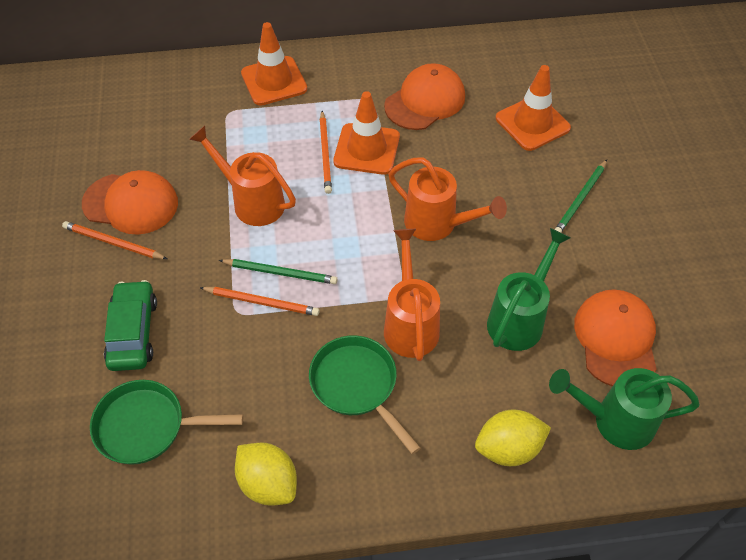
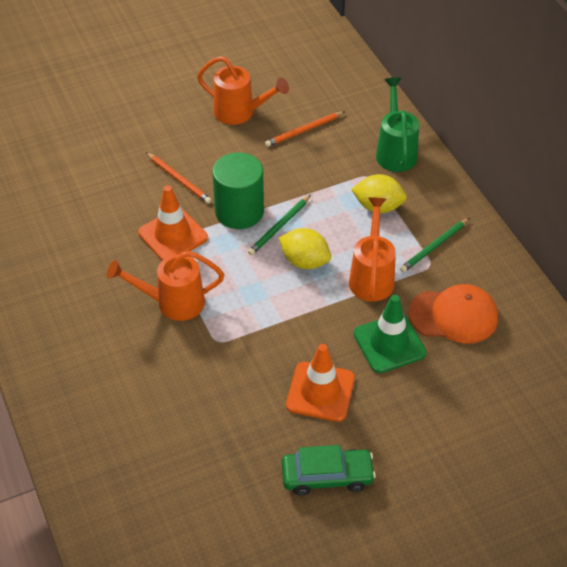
green cylinder: none = 0 -> [212,152,264,229] = 1
green pan: [90,380,243,465] [309,336,421,454] = 2 -> none = 0
green traffic cone: none = 0 -> [354,295,427,373] = 1
green watering can: [487,228,571,351] [549,368,700,450] = 2 -> [376,77,419,172] = 1
orange cap: [82,170,178,235] [384,63,465,130] [574,289,657,387] = 3 -> [408,284,498,344] = 1
orange pencil: [62,221,167,259] [200,287,320,316] [320,111,332,194] = 3 -> [146,152,212,204] [265,111,345,147] = 2
orange traffic cone: [241,22,307,106] [333,91,400,175] [496,65,571,151] = 3 -> [138,185,208,261] [286,344,355,422] = 2

